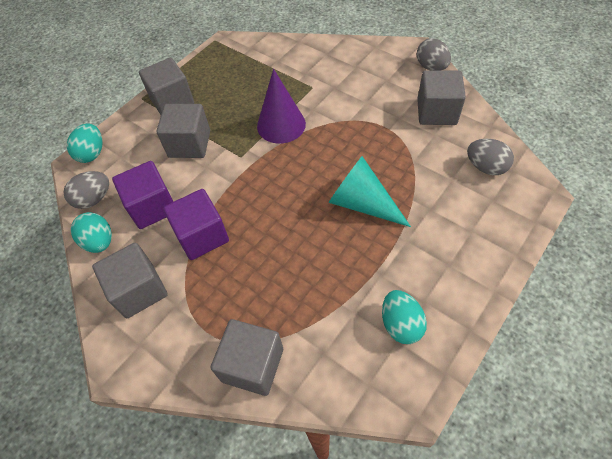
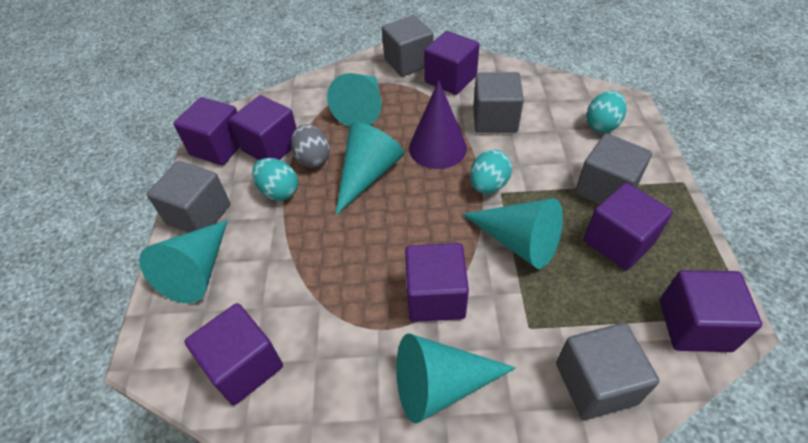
grey egg: [63,171,109,209] [417,38,451,71] [467,139,514,175] = 3 -> [291,124,330,168] = 1
purple cube: [112,161,174,229] [163,189,229,260] = 2 -> [174,97,240,166] [184,303,283,405] [230,95,297,160] [405,243,469,322] [424,31,479,95] [584,183,673,270] [660,270,762,352] = 7
turquoise cone: [328,156,411,227] = 1 -> [139,220,228,303] [327,73,382,127] [335,122,404,216] [396,333,516,423] [462,198,563,269] = 5

